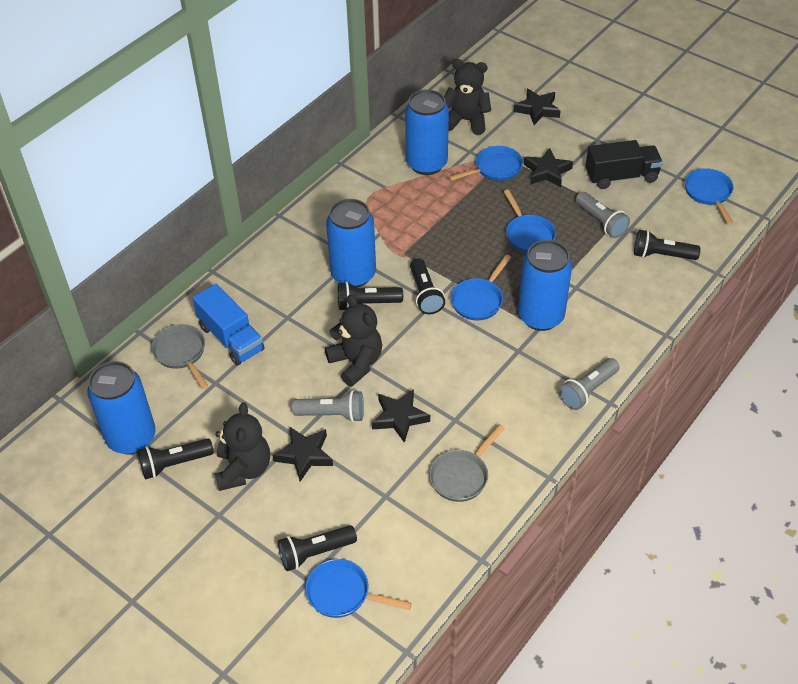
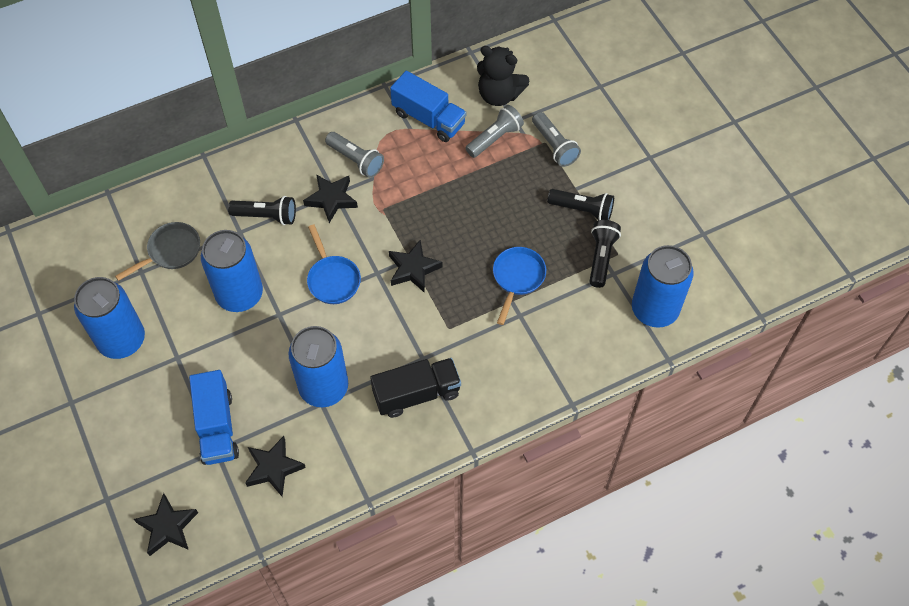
black flashlight: [138,438,214,480] [278,525,357,571] [338,282,403,310] [410,258,445,314] [634,230,701,260] = 5 -> [228,196,296,225] [547,189,614,220] [589,220,621,288] = 3
black teddy bear: [215,402,270,491] [325,295,382,387] [444,59,491,135] = 3 -> [477,46,529,106] = 1
blue pan: [305,559,412,618] [449,146,523,181] [451,254,511,320] [504,190,556,253] [685,168,734,225] = 5 -> [307,224,361,304] [493,247,546,325] = 2
blue truck: [192,284,265,365] = 1 -> [189,370,239,465] [390,71,466,142] = 2
grey pan: [151,324,208,389] [429,424,505,502] = 2 -> [115,222,200,281] = 1

